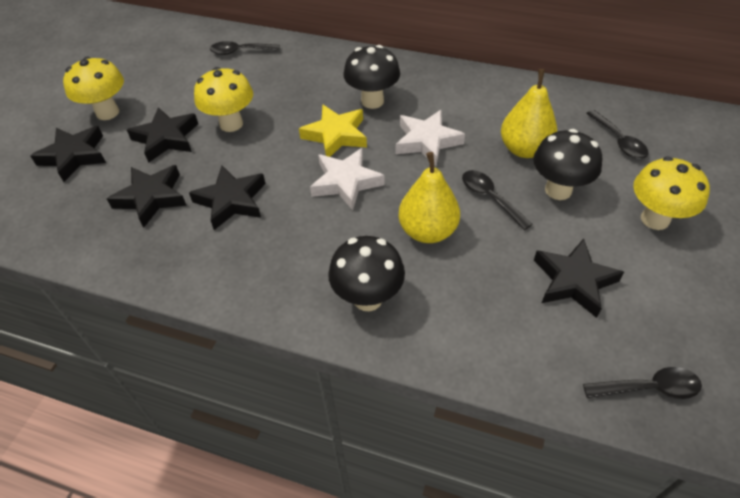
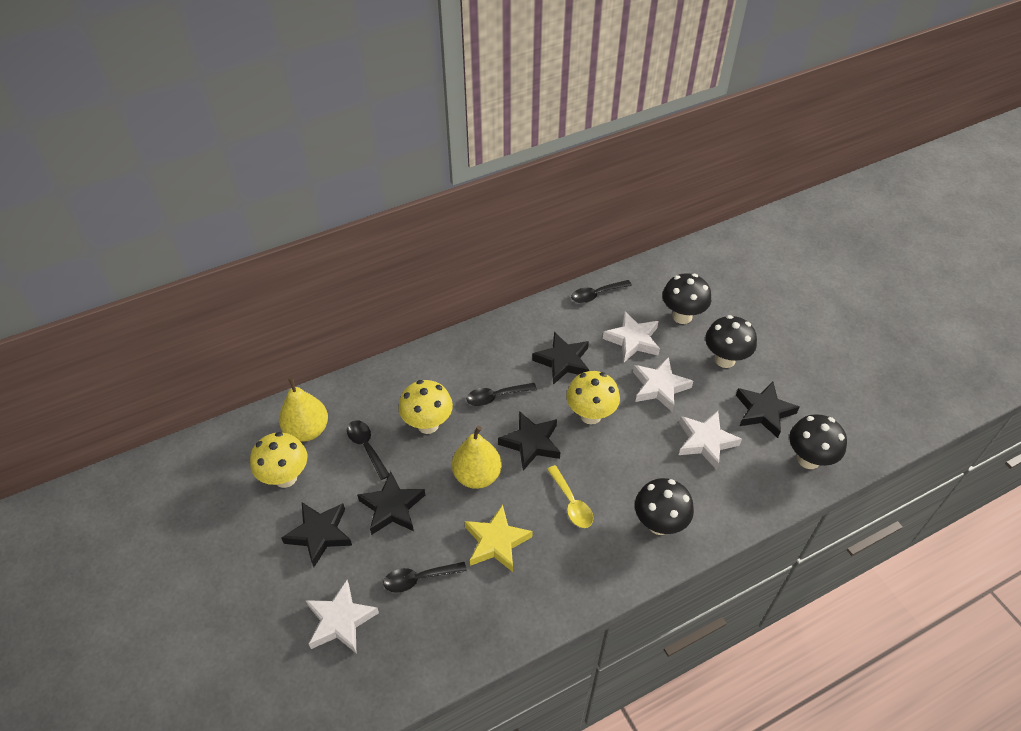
black mushroom: [328,236,405,311] [343,45,400,109] [533,129,602,200] = 3 -> [635,478,694,535] [662,273,711,324] [705,315,757,368] [789,414,847,469] = 4
white star: [310,148,385,210] [396,110,465,166] = 2 -> [305,580,379,653] [603,311,660,362] [633,357,693,412] [679,411,742,470] = 4
yellow spoon: none = 0 -> [547,465,593,528] = 1

